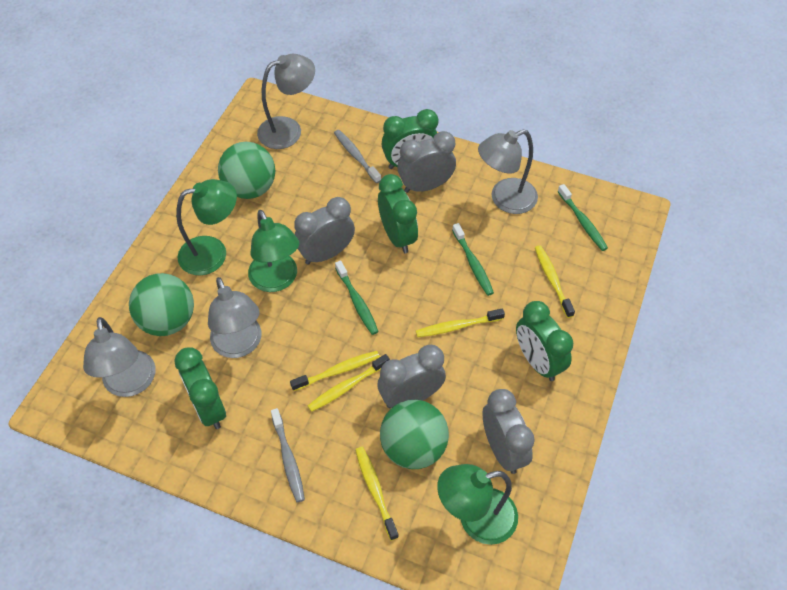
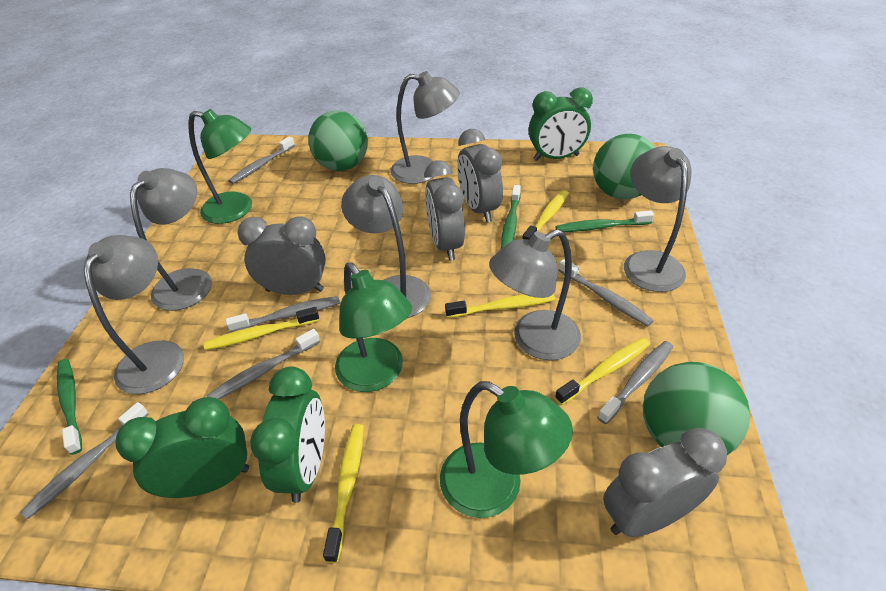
green clock: [175,347,226,429] [378,174,418,253] [382,109,438,169] [516,301,573,381] = 4 -> [116,397,249,498] [250,367,325,503] [529,87,593,161] = 3
grey lamp: [83,317,156,397] [208,277,261,358] [257,54,315,149] [478,129,538,214] = 4 -> [83,235,184,394] [130,168,212,311] [341,175,431,318] [390,71,460,184] [489,229,581,360] [624,146,691,292] = 6
grey toothbrush: [271,408,305,503] [334,130,381,183] = 2 -> [20,402,149,519] [206,329,320,399] [226,296,340,333] [228,137,295,184] [558,259,654,326] [597,341,673,424] = 6

